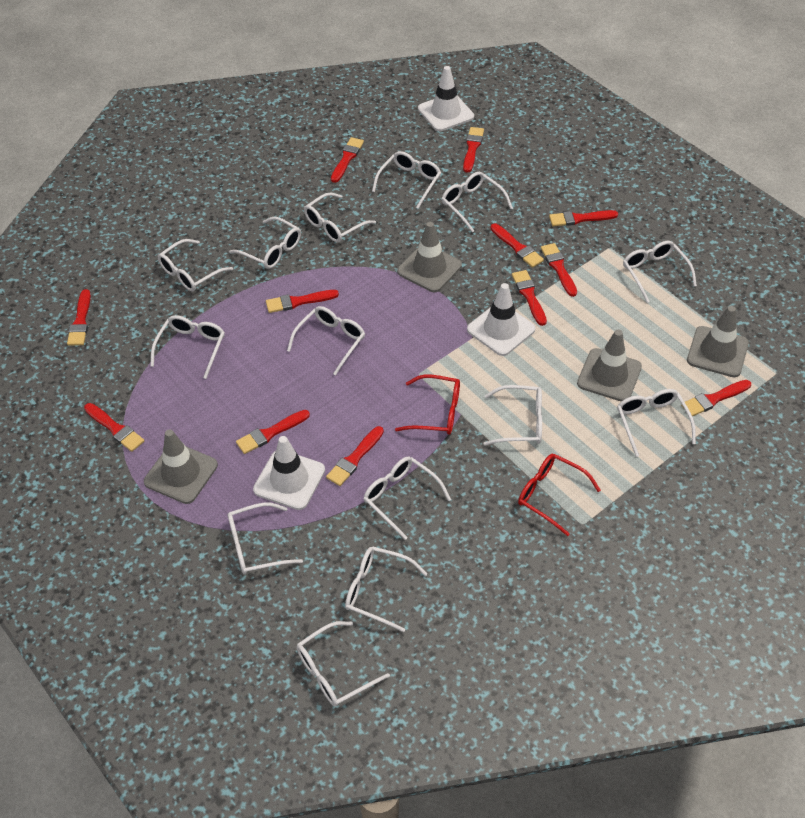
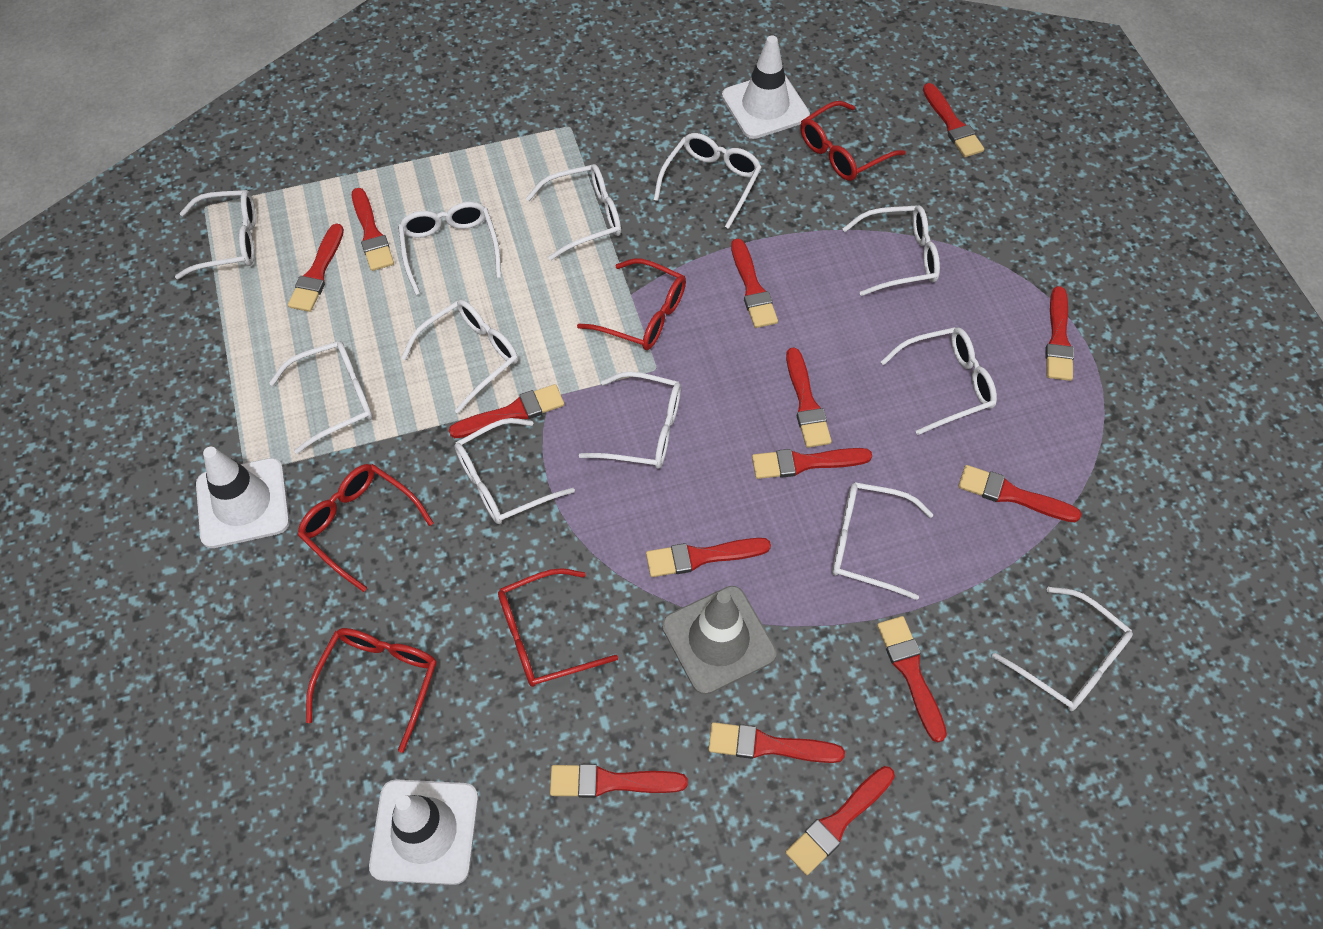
grey traffic cone: [144,429,218,504] [397,222,462,292] [577,329,642,401] [687,306,749,377] = 4 -> [662,586,777,695] = 1
red brush: [67,289,91,346] [84,403,144,452] [236,410,310,454] [266,290,339,313] [326,426,384,486] [331,137,364,183] [463,127,484,173] [490,224,544,268] [512,270,547,326] [541,243,577,297] [549,210,618,227] [681,380,751,416] = 12 -> [288,223,344,312] [352,188,394,271] [449,384,564,438] [550,764,688,798] [646,538,771,577] [709,722,845,763] [731,239,778,328] [752,448,872,479] [786,348,832,448] [786,766,895,875] [877,616,947,742] [923,83,984,157] [958,465,1082,522] [1046,286,1074,381] = 14
red glasses: [395,374,460,435] [518,454,601,536] = 2 -> [298,464,434,592] [306,628,436,753] [498,568,618,687] [577,258,686,350] [800,101,906,181] = 5
white glasses: [151,315,225,379] [158,239,233,292] [228,502,303,574] [229,217,301,269] [287,306,365,375] [297,621,390,707] [304,193,376,243] [345,546,427,632] [363,457,451,540] [372,151,441,209] [442,172,513,232] [484,385,542,445] [617,389,696,457] [623,241,697,303] = 14 -> [175,190,256,279] [269,341,373,454] [398,202,501,295] [401,300,518,413] [455,418,575,524] [526,164,621,260] [579,371,681,469] [654,133,762,229] [832,482,934,600] [842,205,940,296] [881,327,997,435] [992,587,1133,711] = 12

